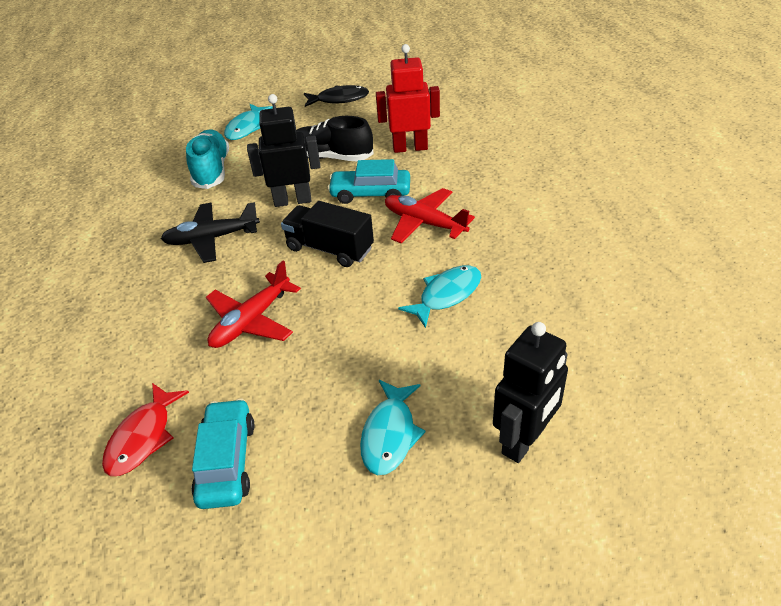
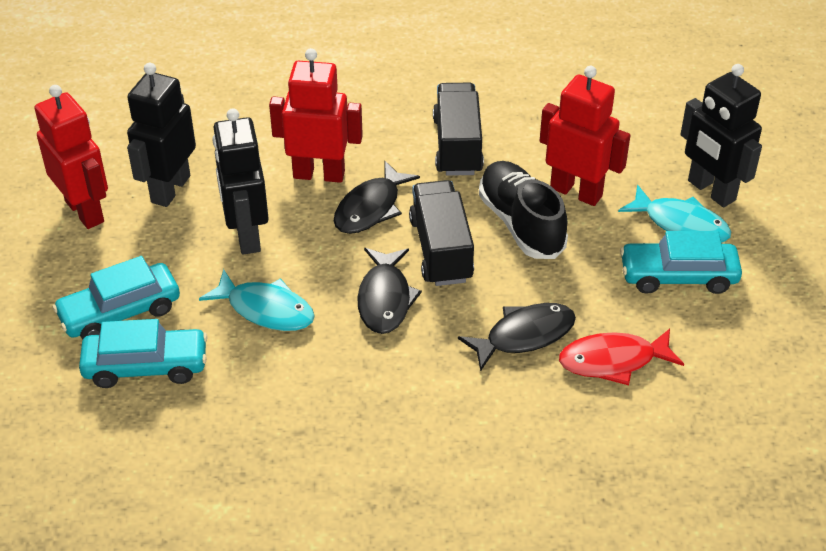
black fish: [304,85,369,107] = 1 -> [334,161,420,234] [357,248,422,334] [458,303,576,371] = 3
black plane: [161,202,260,263] = 1 -> none = 0
black robot: [247,94,320,207] [493,322,568,463] = 2 -> [127,63,196,207] [212,108,269,255] [680,64,762,207] = 3
black truck: [281,201,374,267] = 1 -> [409,180,474,286] [433,83,484,176] = 2
red plane: [206,261,301,348] [385,188,475,243] = 2 -> none = 0
red robot: [376,44,440,153] = 1 -> [34,85,108,229] [269,48,363,183] [540,66,631,206] = 3
turquoise car: [191,398,254,509] [327,159,410,204] = 2 -> [53,256,180,339] [79,319,208,388] [620,231,742,294] = 3
turquoise fish: [224,104,273,140] [360,380,426,475] [398,265,481,328] = 3 -> [199,269,315,331] [618,185,731,243] = 2
turquoise shoe: [186,130,229,189] = 1 -> none = 0

